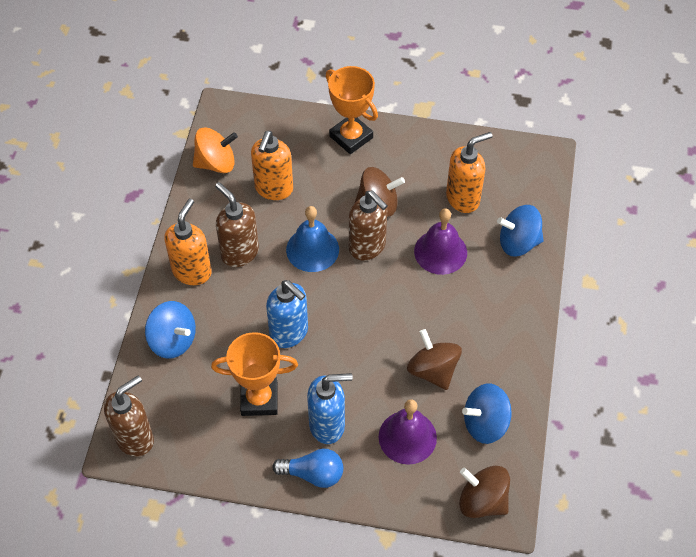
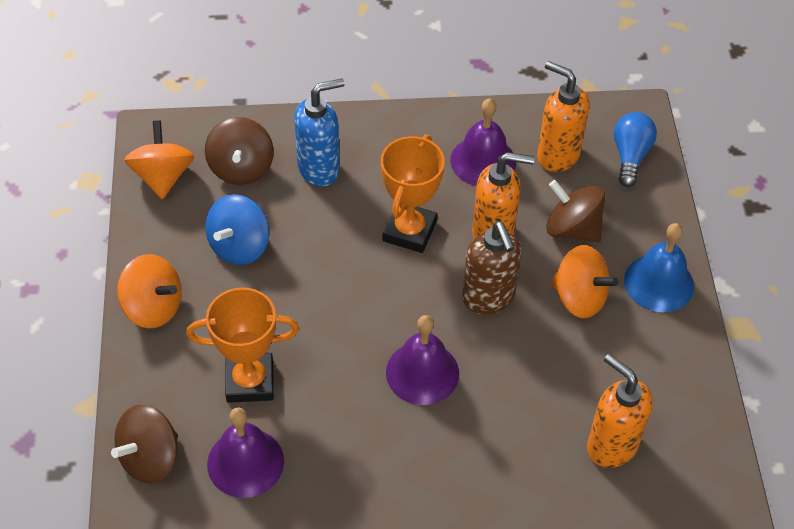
blue soap dispenser: [266,280,308,348] [307,373,353,444] = 2 -> [294,79,345,186] = 1
blue spinning top: [145,301,196,359] [462,383,512,444] [497,205,544,257] = 3 -> [206,194,269,265] = 1
brown soap dispenser: [104,375,154,457] [215,182,259,267] [349,191,388,261] = 3 -> [462,221,521,315] = 1
orange spinning top: [193,127,238,173] = 1 -> [117,254,182,328] [124,120,194,199] [551,245,618,318] = 3
purple bell: [379,399,437,465] [414,209,467,275] = 2 -> [207,407,284,498] [386,315,459,405] [450,98,516,186] = 3

